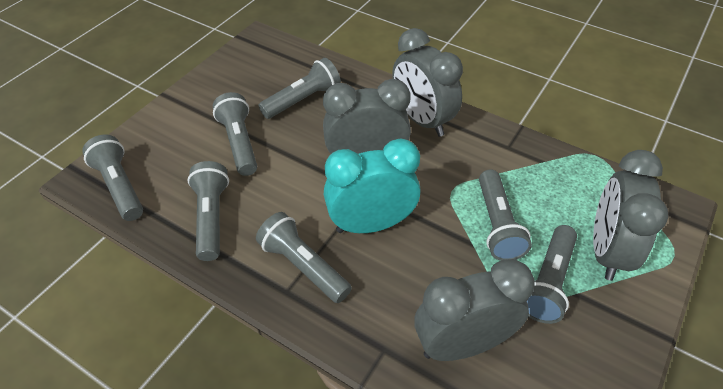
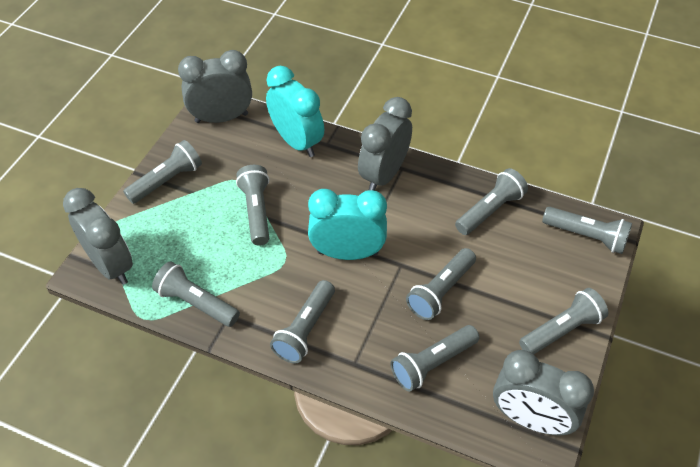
grey flashlight: [82,135,143,221] [187,161,229,261] [213,92,257,176] [256,212,352,303] [259,58,341,119] [479,169,532,261] [527,225,577,324] = 7 -> [123,140,202,204] [152,261,240,327] [236,165,269,246] [270,280,335,364] [391,325,479,392] [406,248,476,320] [455,168,528,235] [519,288,608,355] [542,207,632,254] = 9
turquoise clock: [324,138,420,233] = 1 -> [266,66,324,157] [308,189,387,260] = 2

